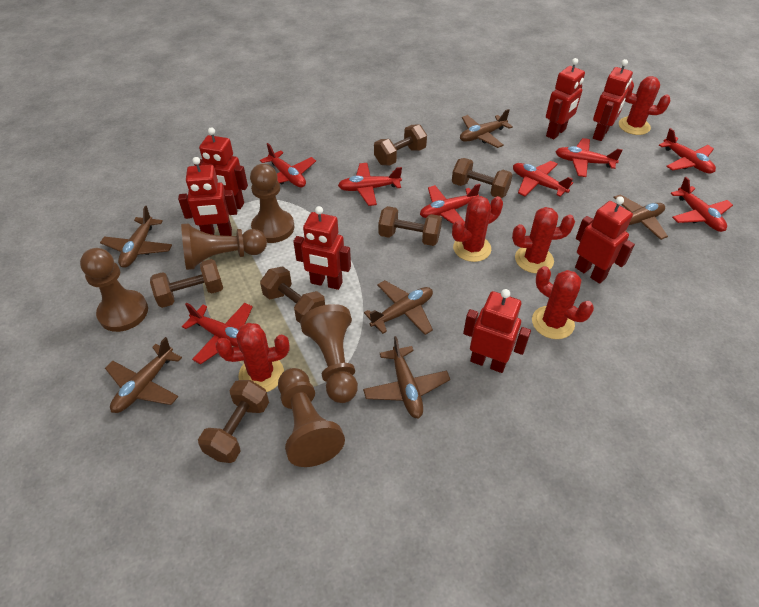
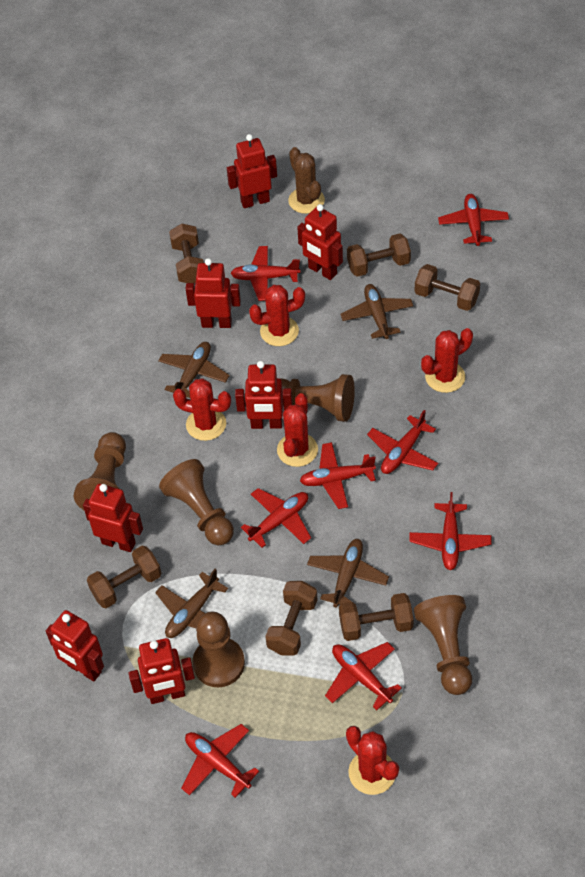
brown cactus: none = 0 -> [288,147,325,214] = 1
brown plane: [100,206,172,268] [105,337,182,413] [363,336,450,419] [364,280,433,335] [460,109,513,148] [613,194,668,240] = 6 -> [155,569,228,638] [158,342,230,398] [307,539,389,608] [340,284,413,339] = 4

